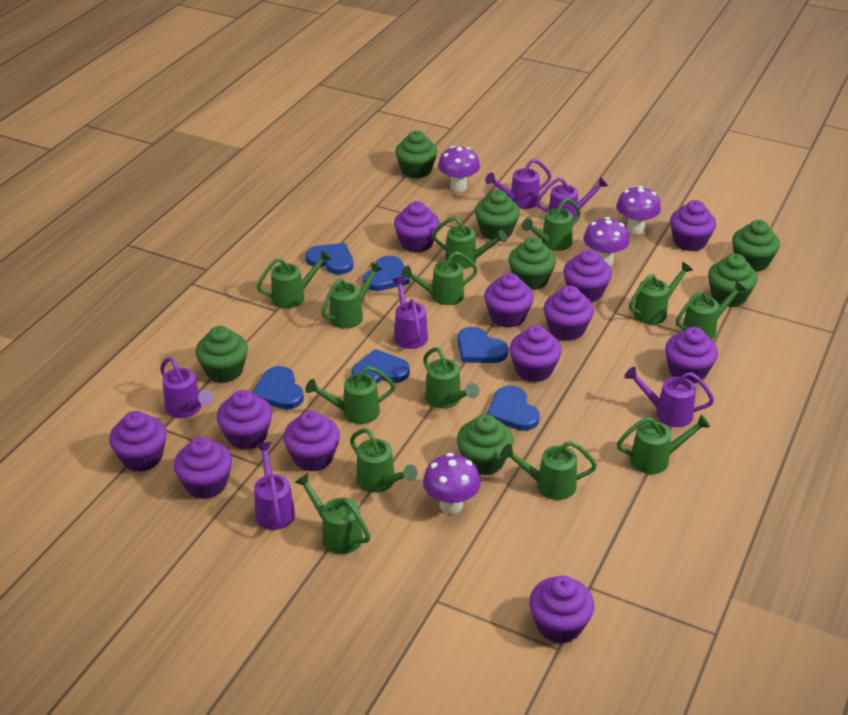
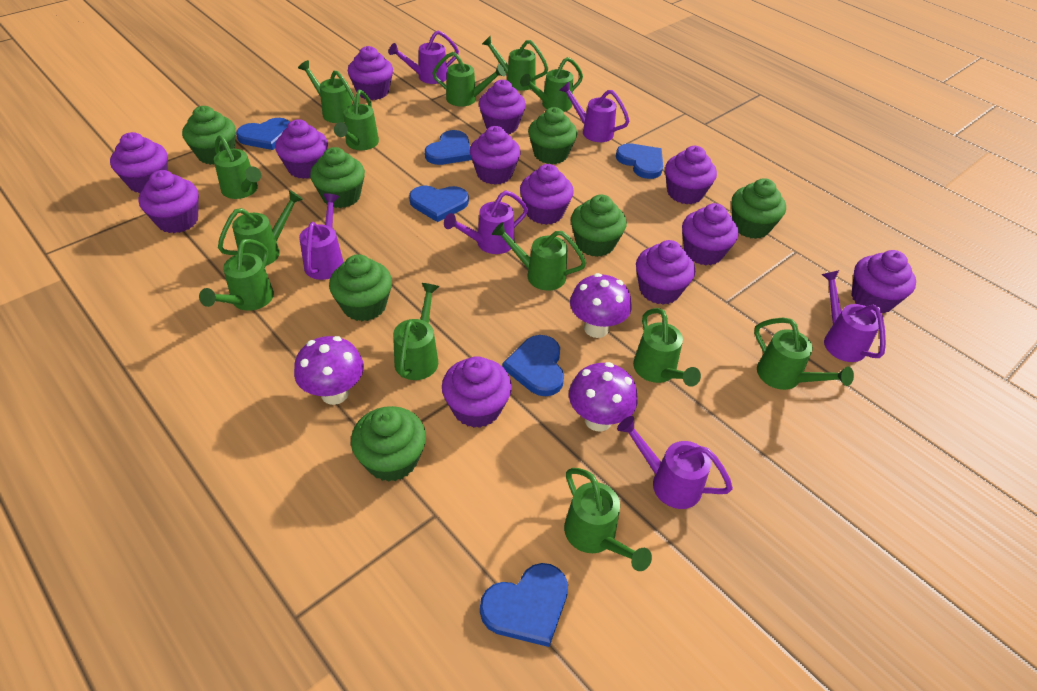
purple mushroom: [423,453,481,514] [438,146,480,192] [583,217,629,266] [616,186,661,234] = 4 -> [294,336,364,405] [569,362,638,432] [570,273,632,338] = 3

